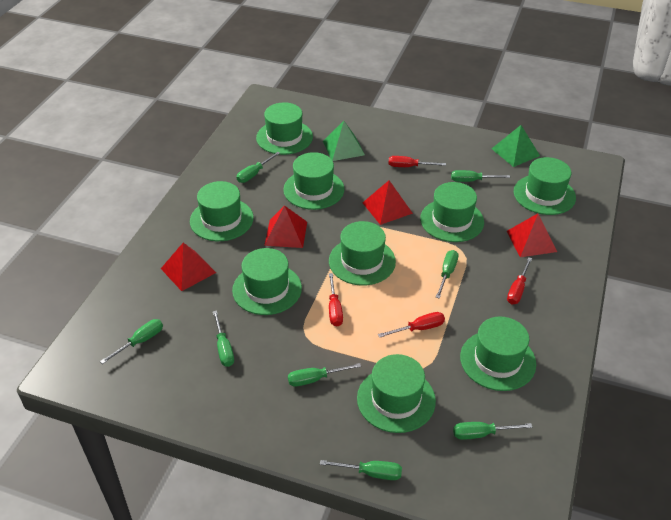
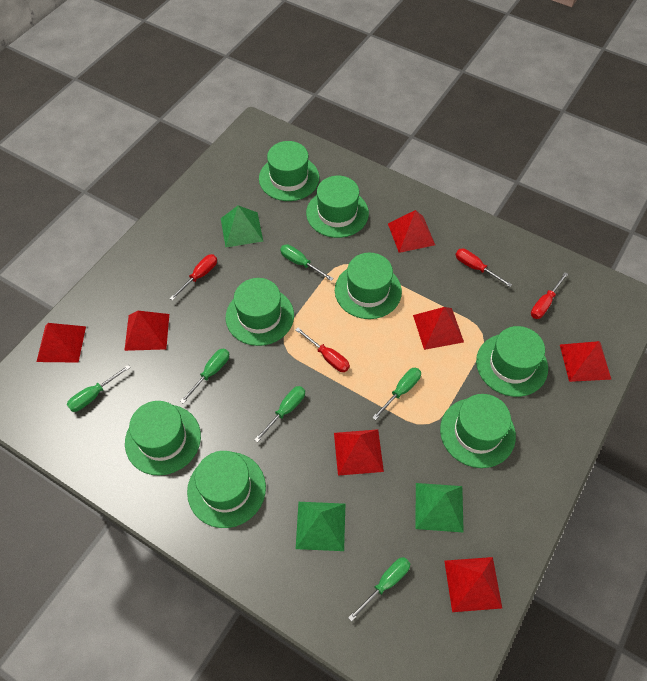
green hat: [190,181,254,241] [232,248,302,315] [256,102,313,155] [283,152,344,210] [329,221,396,286] [357,354,436,433] [420,182,484,242] [460,317,536,391] [514,157,576,215] = 9 -> [125,401,201,475] [187,451,266,528] [226,278,294,346] [259,141,319,201] [306,176,369,238] [335,253,402,319] [440,394,516,468] [476,326,548,397] = 8
green pyramid: [323,121,365,161] [492,125,540,167] = 2 -> [221,205,263,247] [296,502,345,551] [415,483,464,533] = 3
green screwdriver: [100,319,163,364] [213,310,234,367] [237,152,280,183] [288,363,361,386] [320,460,402,480] [436,250,459,299] [451,170,510,182] [453,422,532,440] = 8 -> [67,365,131,412] [180,349,229,404] [254,386,305,442] [280,244,334,281] [348,557,410,622] [372,368,421,420] = 6
red pyramid: [161,243,216,291] [264,205,307,248] [363,180,413,225] [507,214,557,257] = 4 -> [37,323,86,363] [124,311,169,351] [334,429,384,476] [388,210,435,253] [413,307,464,350] [444,557,502,612] [560,341,612,382] = 7

